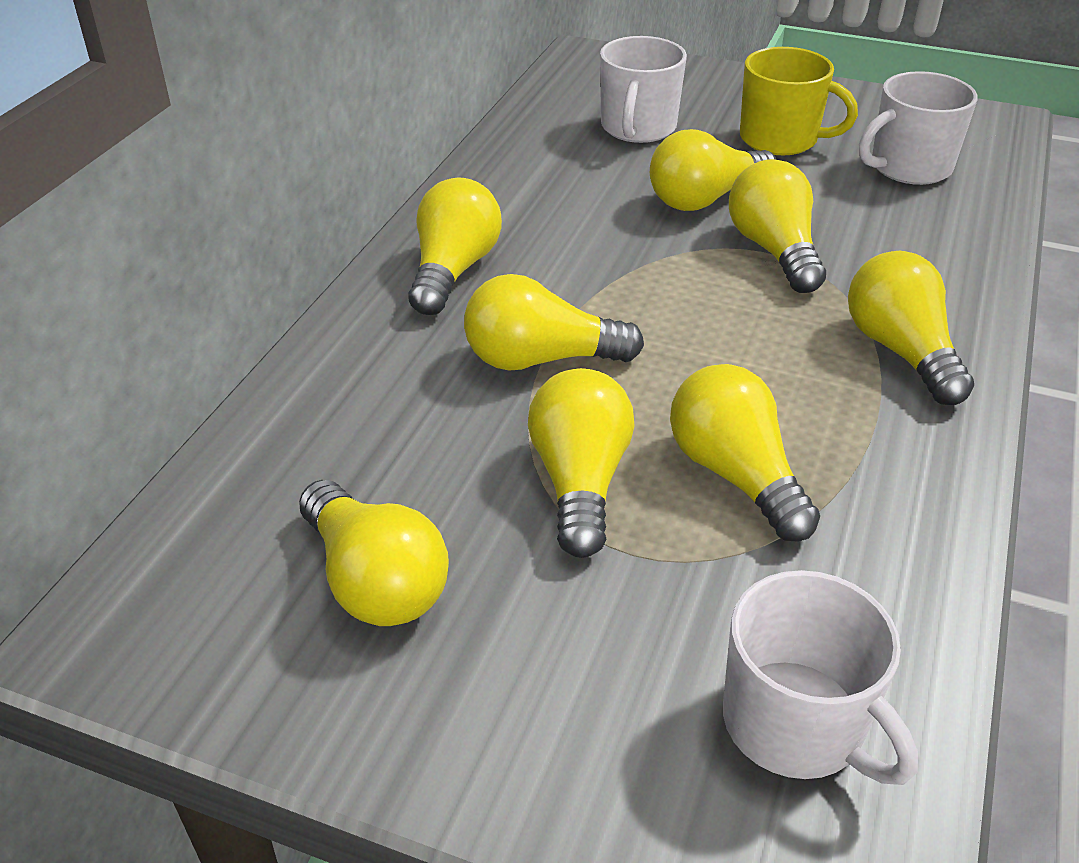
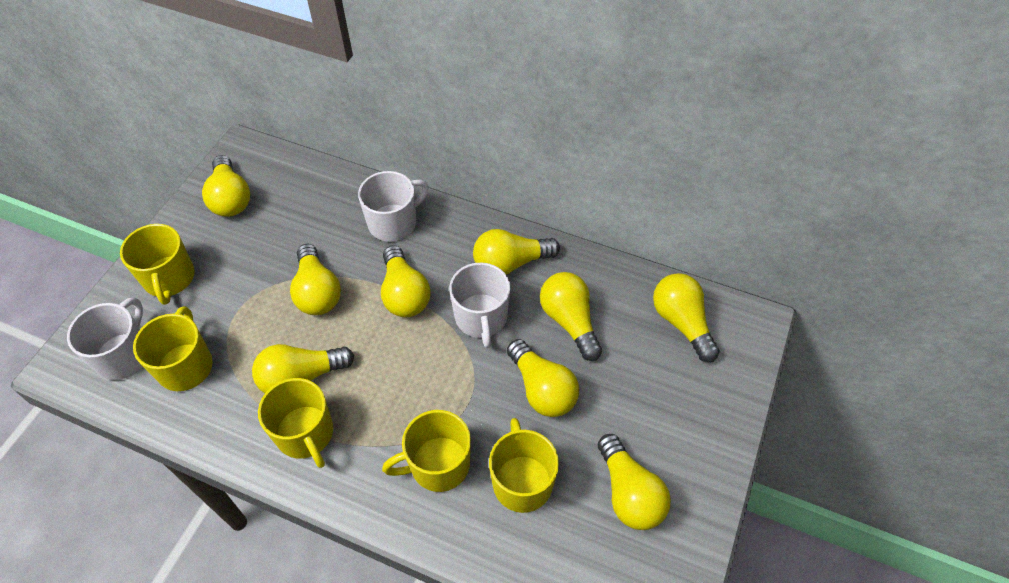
yellow light bulb: [299,480,449,626] [408,178,502,315] [464,274,644,371] [528,368,635,558] [650,129,776,211] [670,364,820,541] [729,159,826,293] [848,251,974,405] = 8 -> [202,155,250,217] [252,344,354,393] [290,244,341,315] [381,245,431,317] [473,229,560,275] [507,339,579,417] [540,272,602,361] [598,434,671,530] [653,273,720,362] = 9
yellow mug: [740,47,858,155] = 1 -> [120,224,194,305] [133,306,213,391] [258,378,333,468] [382,410,471,492] [489,418,559,513] = 5

